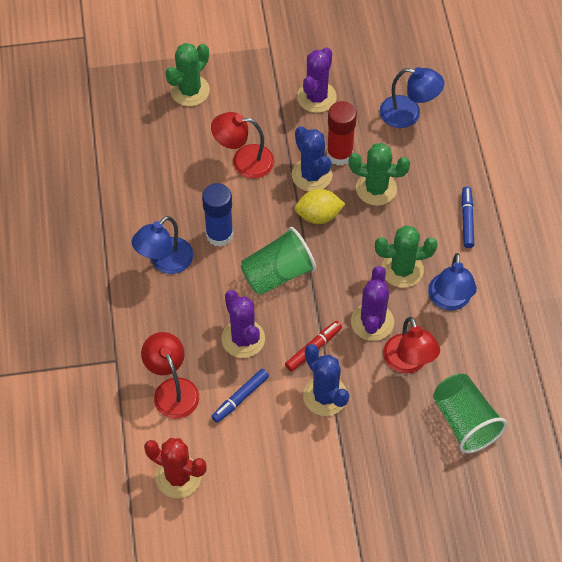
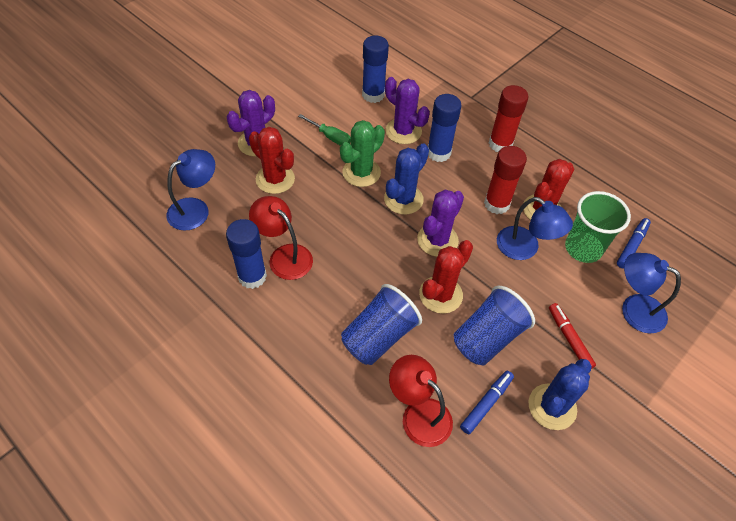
blue cup: none = 0 -> [341,284,422,365] [454,286,535,365] = 2
blue glue stick: [202,183,233,247] = 1 -> [226,219,267,289] [362,36,389,103] [428,94,462,162] = 3
green cactus: [165,43,210,106] [349,143,410,206] [375,225,438,288] = 3 -> [340,120,385,187] = 1
green cup: [241,227,316,295] [433,374,507,453] = 2 -> [565,191,631,263] = 1
green screwdriver: none = 0 -> [298,114,351,146] = 1
red cactus: [144,438,207,498] = 1 -> [249,127,295,194] [419,240,473,314] [523,159,574,220] = 3
red glue stick: [327,101,357,166] = 1 -> [484,146,527,214] [489,85,528,152] = 2
red lamp: [141,332,199,419] [211,112,274,178] [383,317,440,373] = 3 -> [249,196,313,280] [389,355,453,447] = 2
yellow lemon: [295,189,345,224] = 1 -> none = 0

